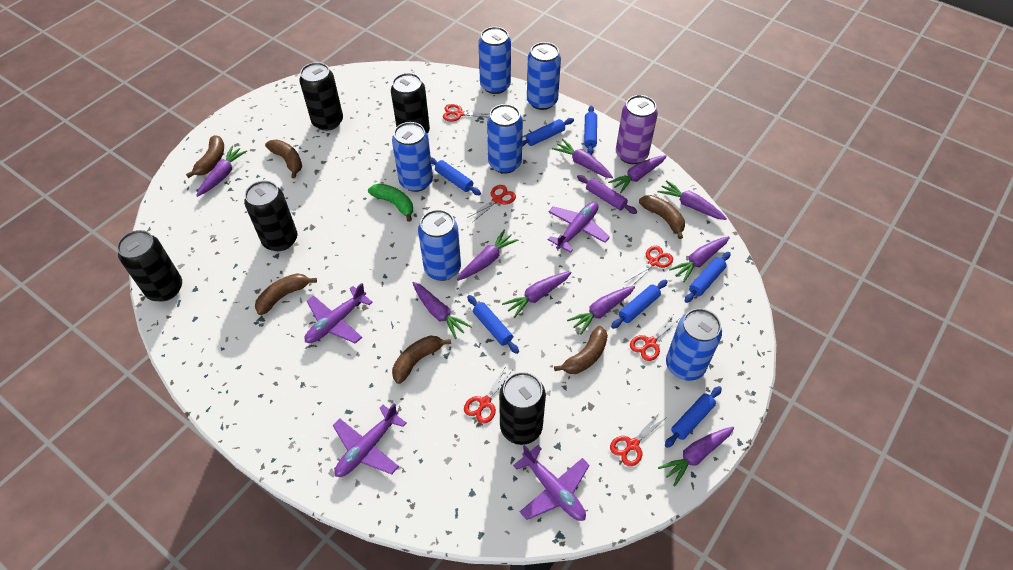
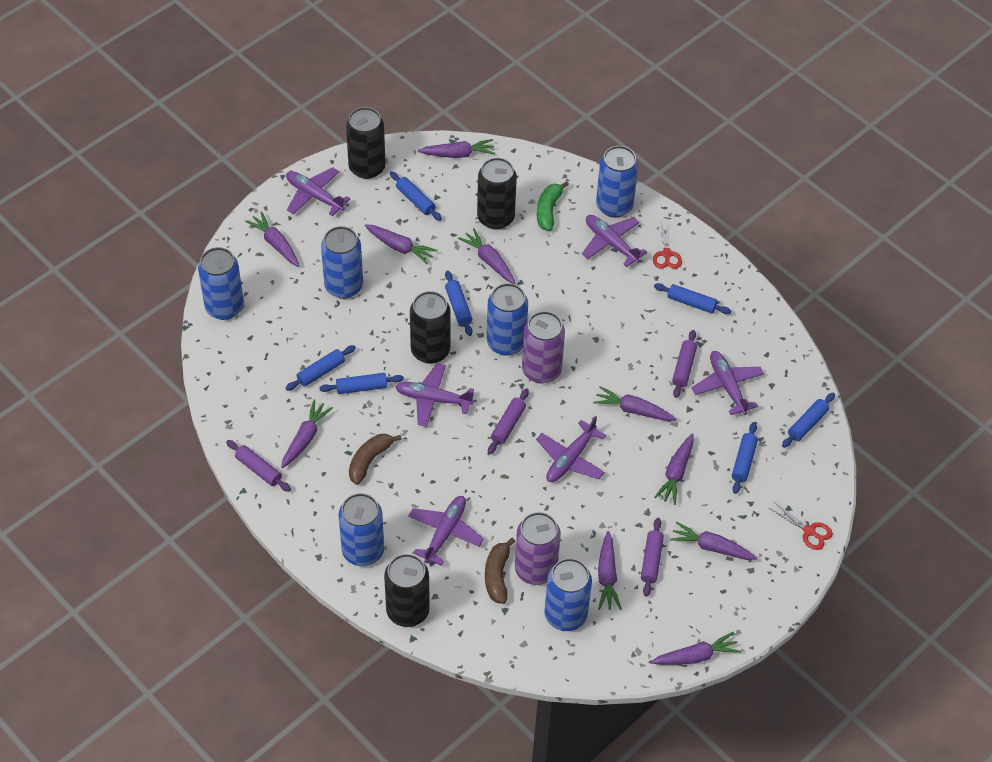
black can: [117,230,182,302] [244,181,297,251] [299,62,343,131] [391,73,430,134] [499,372,546,445] = 5 -> [346,107,386,179] [384,554,430,627] [410,291,451,364] [477,158,517,230] = 4
brown banana: [186,135,224,178] [255,273,317,315] [265,139,302,178] [392,336,451,384] [554,326,608,374] [639,195,685,239] = 6 -> [349,434,402,485] [485,538,515,604] = 2
purple can: [616,95,658,164] = 1 -> [515,512,561,585] [522,311,565,384] = 2
purple plane: [305,283,373,344] [333,403,406,477] [513,445,590,521] [548,202,610,253] = 4 -> [286,167,351,216] [395,363,474,427] [408,496,484,566] [536,416,606,482] [582,215,647,267] [692,351,764,415] = 6
purple rolling pin: [577,175,637,214] = 1 -> [226,440,291,492] [488,388,529,454] [641,518,664,597] [672,330,697,398] = 4
red scissors: [443,104,490,122] [464,366,512,424] [467,185,516,222] [610,412,667,466] [626,246,673,286] [630,315,680,361] = 6 -> [653,222,682,269] [769,502,833,550] = 2

